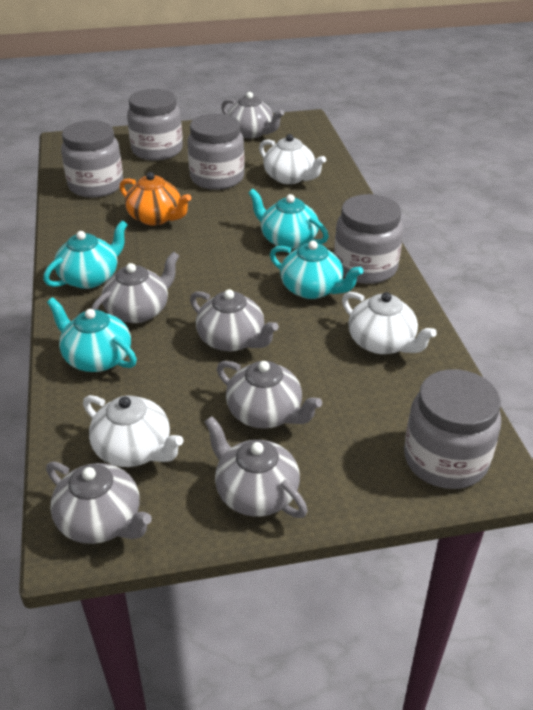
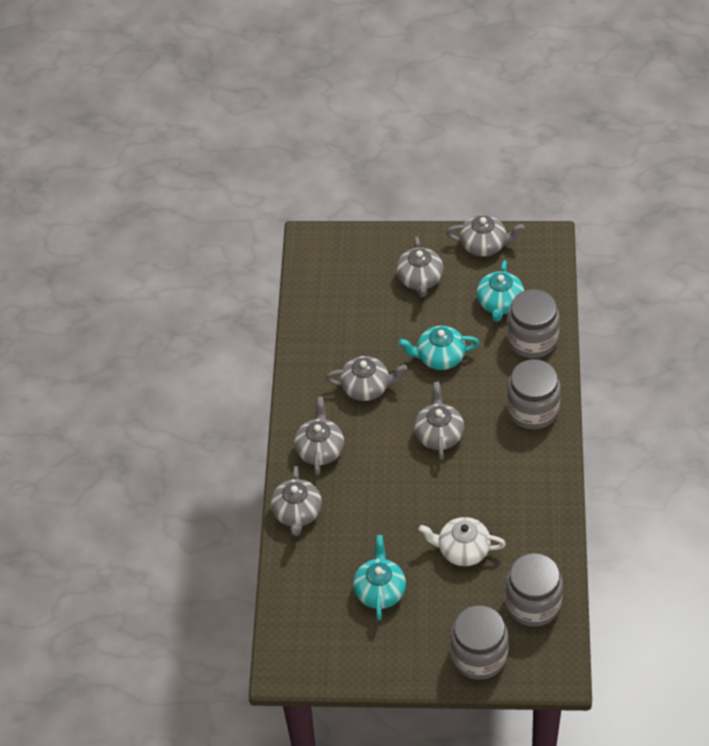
grey jar: [61,120,123,198] [127,89,183,161] [188,114,245,190] [334,194,403,284] [404,369,501,489] = 5 -> [450,605,509,680] [505,553,563,627] [506,359,561,430] [507,289,559,358] = 4
orange teapot: [119,172,191,225] = 1 -> none = 0
turquoise teapot: [43,220,128,289] [47,297,137,372] [248,189,329,249] [270,240,363,299] = 4 -> [353,535,406,621] [398,326,480,370] [477,260,524,322] = 3
white teapot: [83,395,184,467] [259,134,326,184] [342,292,437,354] = 3 -> [419,517,506,566] = 1

